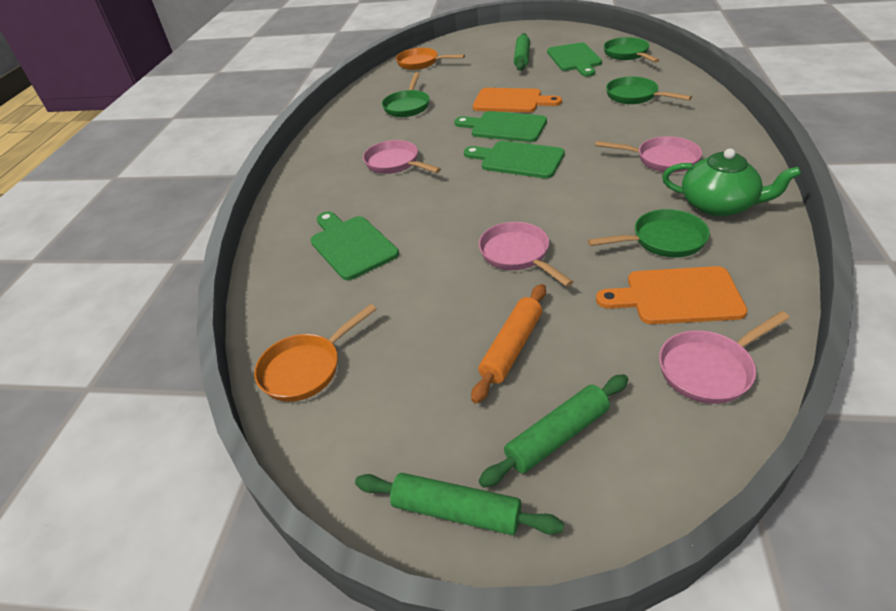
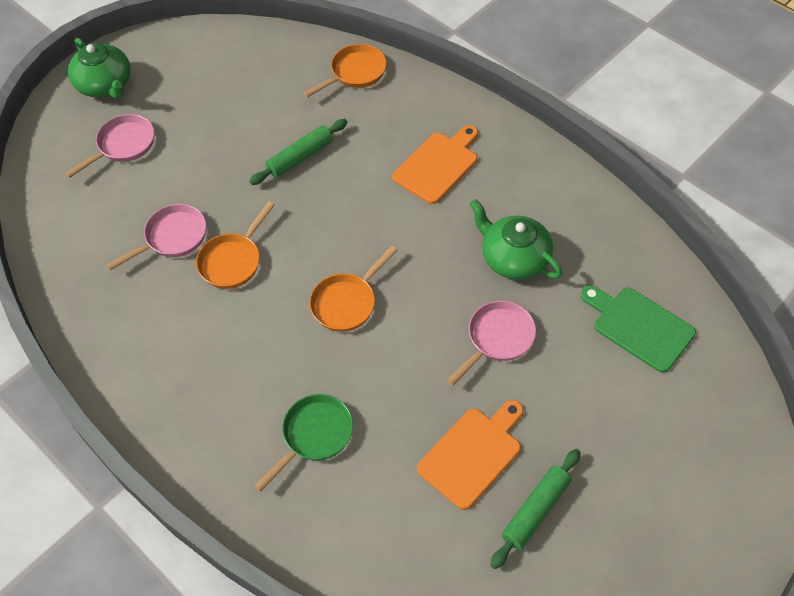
green cutting board: [311,211,399,280] [454,111,547,142] [464,141,565,178] [547,43,602,77] = 4 -> [580,285,696,373] = 1
green pan: [382,72,430,117] [588,209,710,258] [604,37,659,63] [606,76,692,104] = 4 -> [254,394,353,492] = 1
green rolling pin: [355,473,564,535] [479,374,628,488] [514,33,530,71] = 3 -> [249,119,347,185] [490,449,581,569] = 2
green teapot: [662,148,801,217] = 1 -> [68,38,131,99] [470,199,562,280] = 2
orange pan: [254,304,377,402] [396,48,465,70] = 2 -> [196,201,275,289] [303,44,387,98] [309,246,397,332] = 3
orange rolling pin: [471,284,546,404] = 1 -> none = 0
pink pan: [363,140,441,174] [479,222,573,287] [595,136,702,173] [659,311,790,404] = 4 -> [65,114,155,178] [106,204,207,270] [447,301,536,386] = 3

